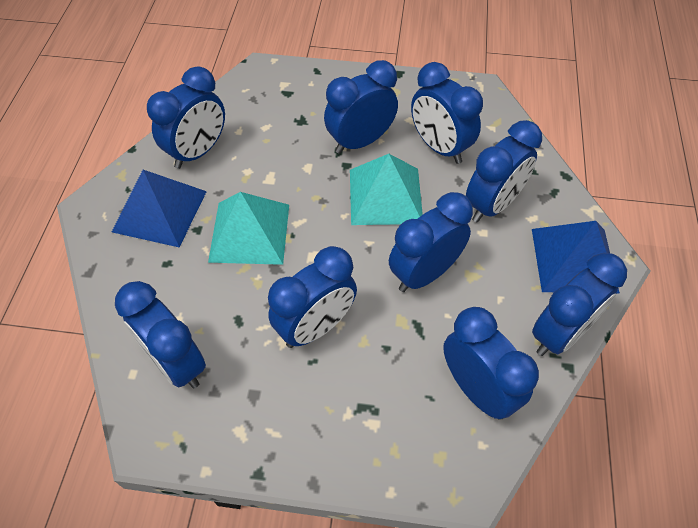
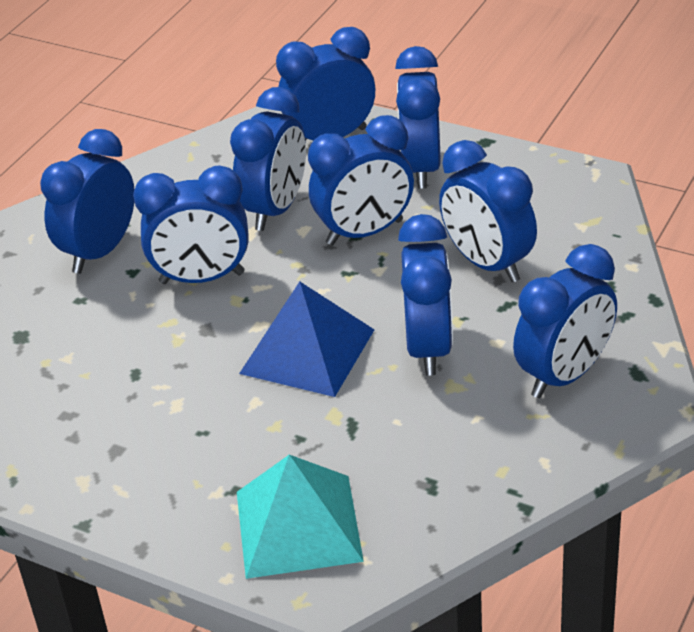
blue pyramid: [112,170,207,247] [532,221,620,294] = 2 -> [239,281,374,397] = 1
turquoise pyramid: [208,192,289,265] [350,154,423,225] = 2 -> [237,455,364,579] = 1

